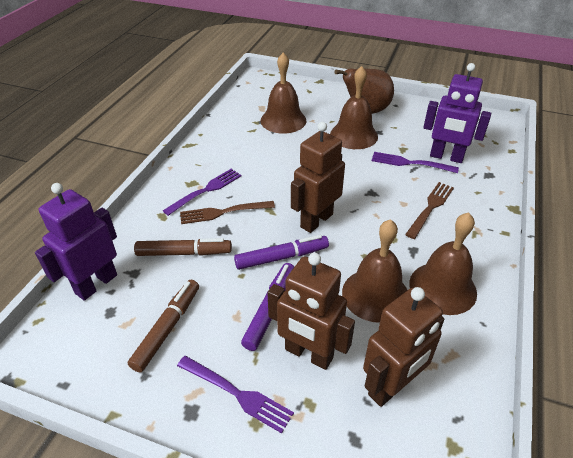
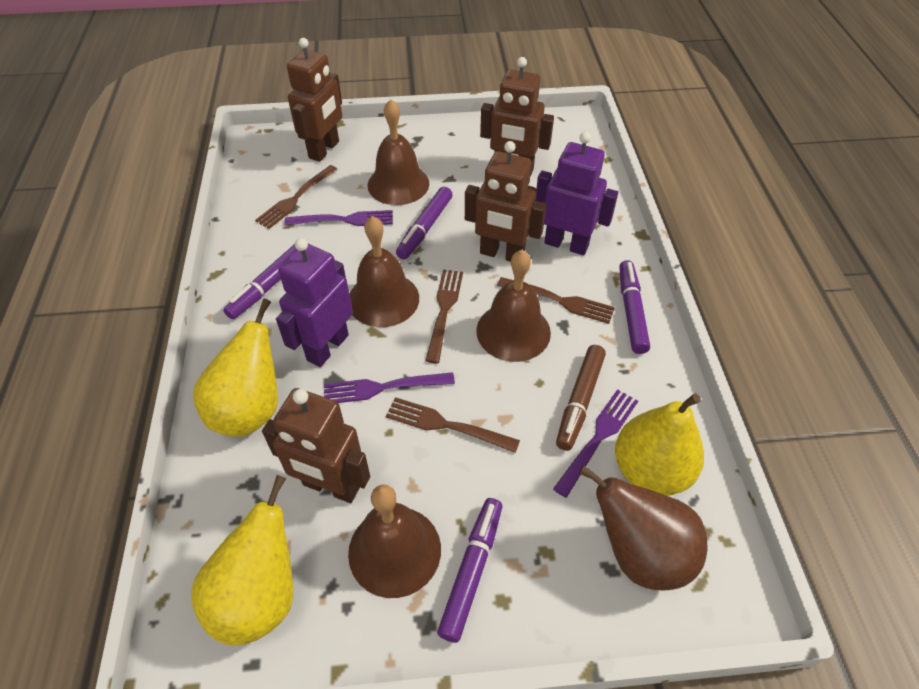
brown fork: [180,201,275,224] [405,182,454,239] = 2 -> [255,165,338,229] [386,397,520,453] [426,269,463,363] [497,277,615,324] = 4
brown marker: [128,280,199,372] [134,238,232,256] = 2 -> [556,345,606,451] = 1
brown robot: [267,253,355,370] [291,122,345,233] [363,287,444,407] = 3 -> [262,388,370,503] [287,38,342,162] [465,141,546,262] [480,57,554,177] = 4
purple marker: [234,235,329,270] [241,263,294,351] = 2 -> [223,244,297,319] [396,187,453,259] [437,498,502,643] [619,260,650,354] = 4
yellow pear: none = 0 -> [191,475,293,645] [193,299,278,437] [615,394,704,496] = 3

